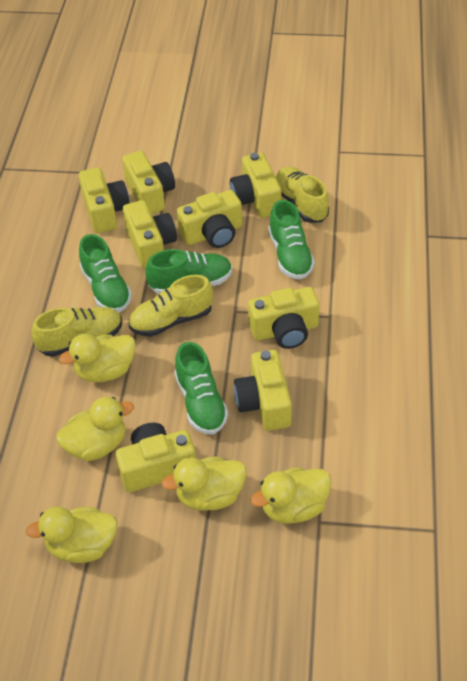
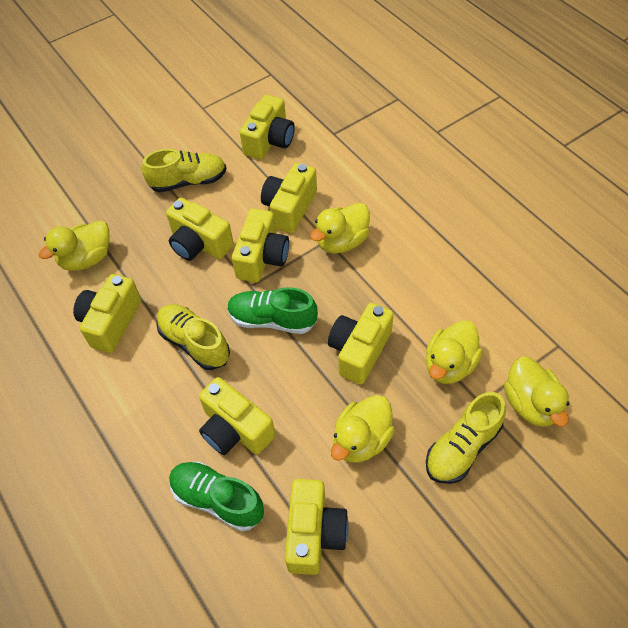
green shoe: [79,234,132,313] [146,249,232,294] [174,342,228,435] [268,200,315,279] = 4 -> [169,462,264,531] [227,287,318,334] = 2

